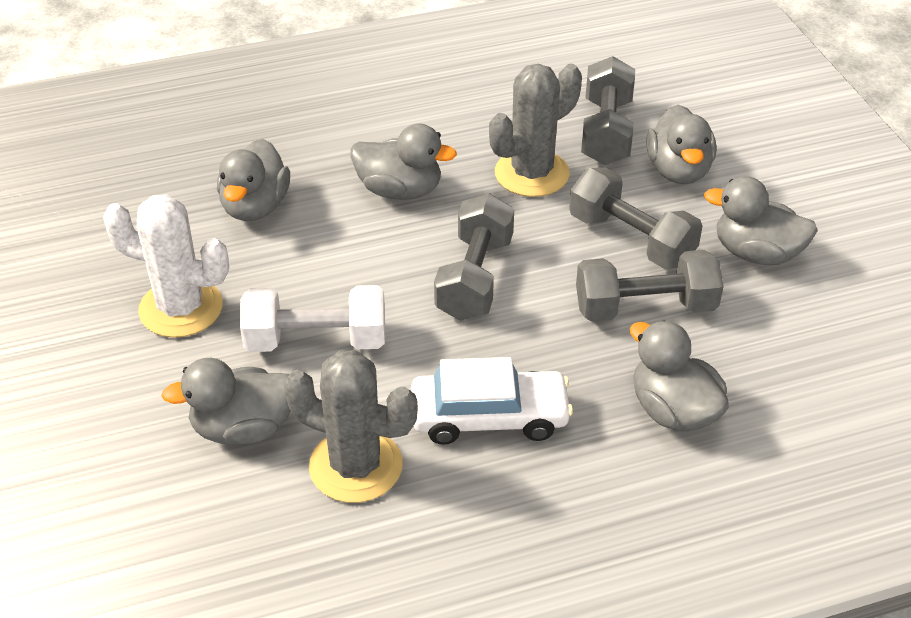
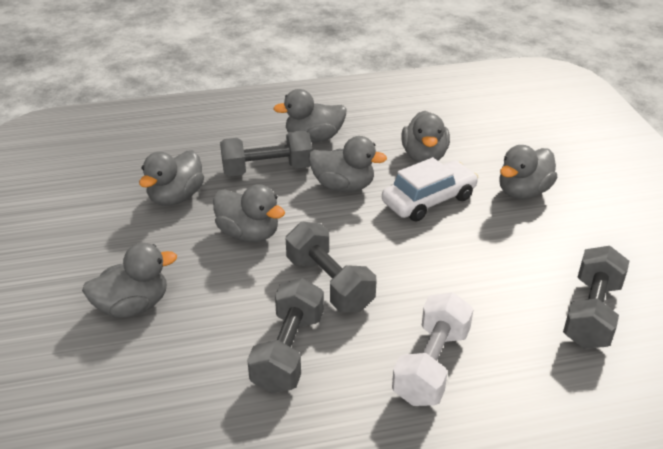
grey cactus: [284,350,418,503] [489,64,582,197] = 2 -> none = 0
grey duck: [161,358,291,445] [217,139,290,221] [351,123,457,200] [630,321,729,432] [646,105,716,184] [704,176,818,265] = 6 -> [82,243,177,318] [139,150,204,206] [213,184,285,242] [273,89,347,142] [309,136,387,192] [401,111,450,163] [500,145,557,199] = 7
white cactus: [103,194,229,338] = 1 -> none = 0

